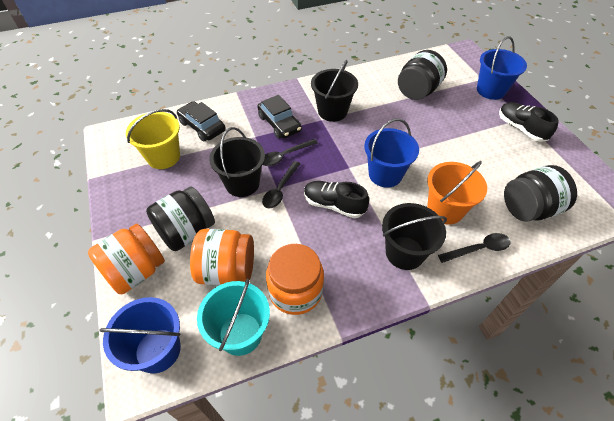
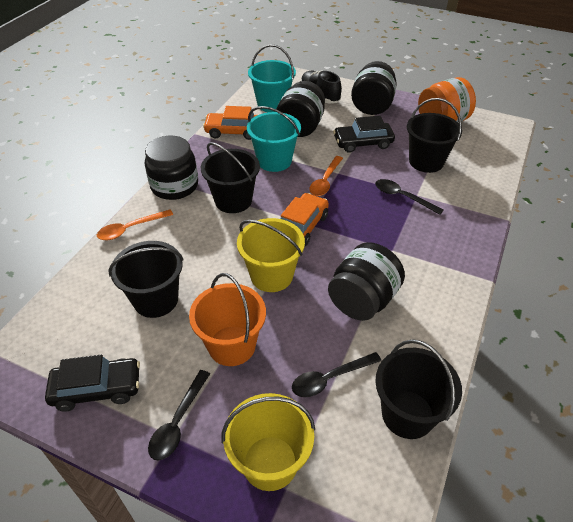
black bucket: [209,127,265,197] [311,60,358,122] [382,203,447,270] = 3 -> [108,241,184,318] [201,142,260,213] [375,339,462,439] [407,98,462,173] = 4
black jar: [146,186,215,251] [398,50,447,100] [504,165,577,222] = 3 -> [145,136,198,200] [277,81,325,137] [328,242,405,321] [351,61,397,115] = 4
black shoe: [304,181,369,218] [499,102,559,142] = 2 -> [301,71,342,104] = 1
blue bucket: [99,297,181,374] [364,119,419,188] [477,36,527,100] = 3 -> none = 0
orange car: none = 0 -> [203,106,257,140] [281,193,329,246] = 2
orange jar: [88,224,165,294] [190,229,254,286] [266,244,324,315] = 3 -> [418,77,476,122] = 1
orange spoon: none = 0 -> [97,210,173,240] [310,156,343,196] = 2
turquoise bucket: [197,279,270,356] = 1 -> [247,106,301,172] [248,44,296,112] = 2
yellow bucket: [126,109,180,169] = 1 -> [221,393,315,491] [237,218,305,292] = 2

